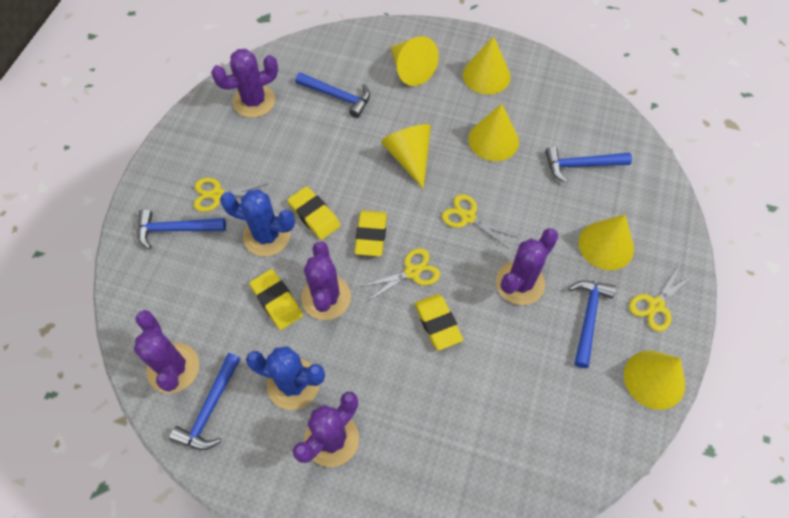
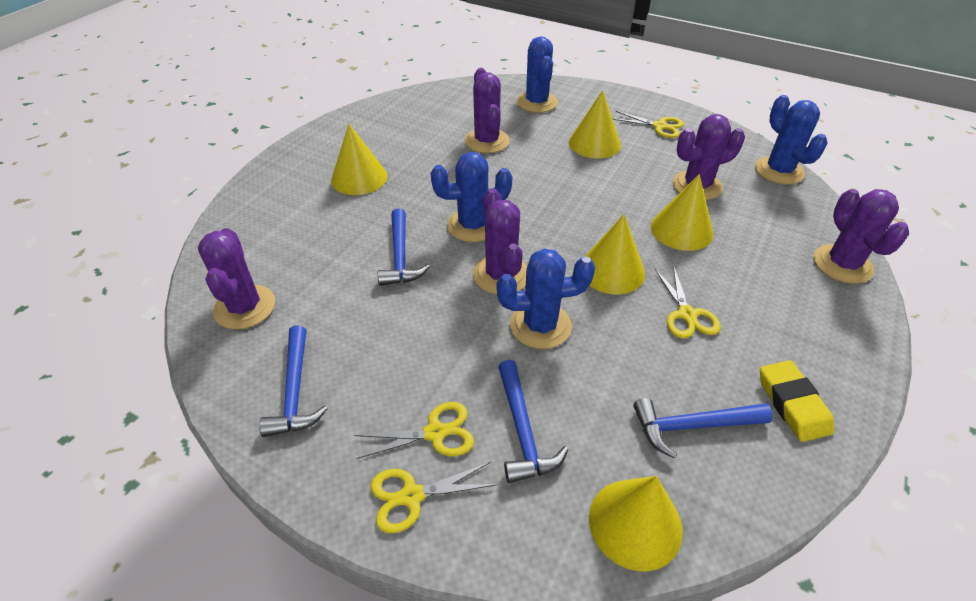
blue cactus: [220,189,295,257] [246,346,325,410] = 2 -> [431,152,512,242] [497,248,595,349] [517,36,558,113] [755,95,828,185] = 4
blue hammer: [137,209,226,249] [169,353,241,450] [295,72,370,118] [545,146,632,183] [569,280,616,368] = 5 -> [259,325,328,437] [377,209,430,286] [498,360,568,483] [633,398,773,458] = 4
yellow cone: [381,124,431,189] [390,36,439,86] [463,36,511,94] [468,104,519,161] [579,214,634,270] [624,351,685,410] = 6 -> [331,124,387,195] [569,90,621,158] [584,214,645,295] [589,476,683,571] [651,174,713,251] = 5
yellow eraser: [250,269,303,330] [288,186,341,240] [355,210,387,256] [414,294,463,350] = 4 -> [760,360,834,442] = 1

